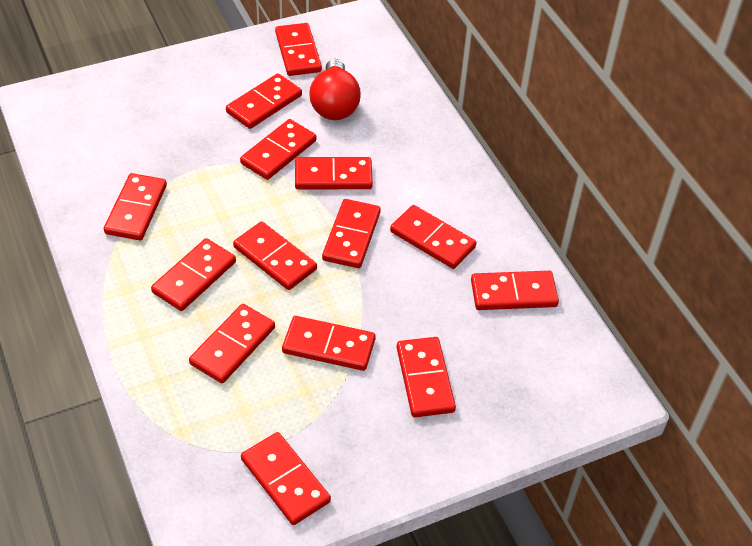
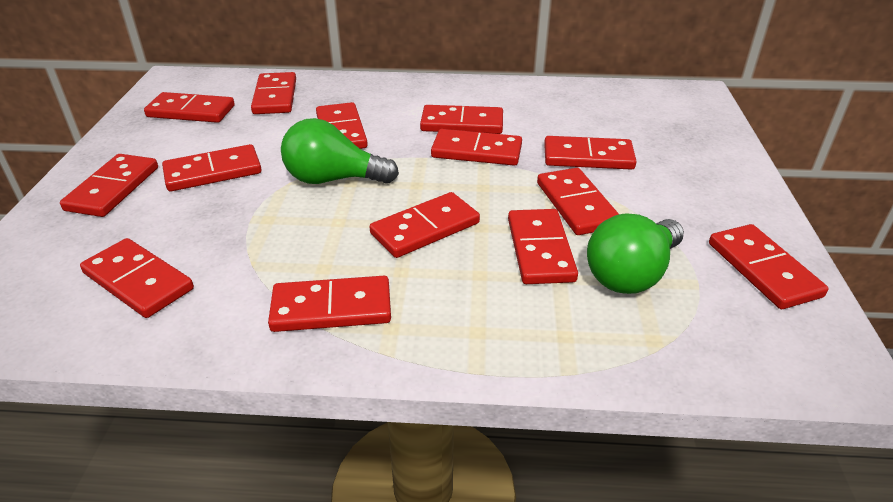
green light bulb: none = 0 -> [281,118,399,184] [587,213,684,294] = 2
red light bulb: [309,59,361,120] = 1 -> none = 0

